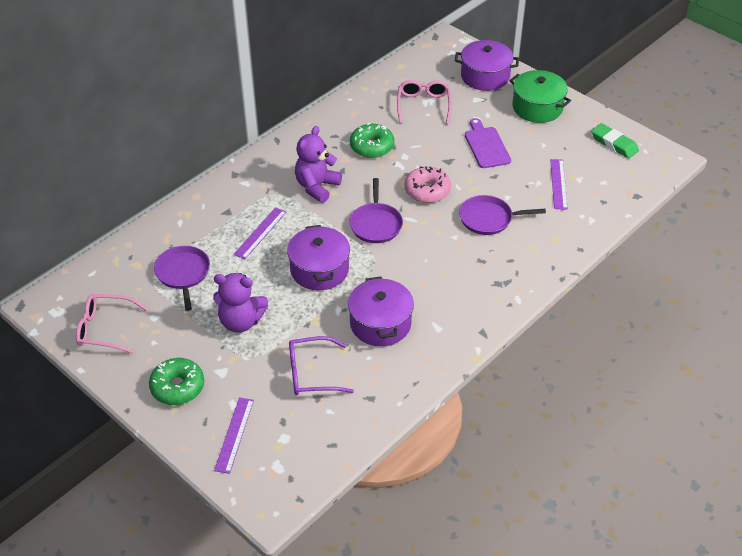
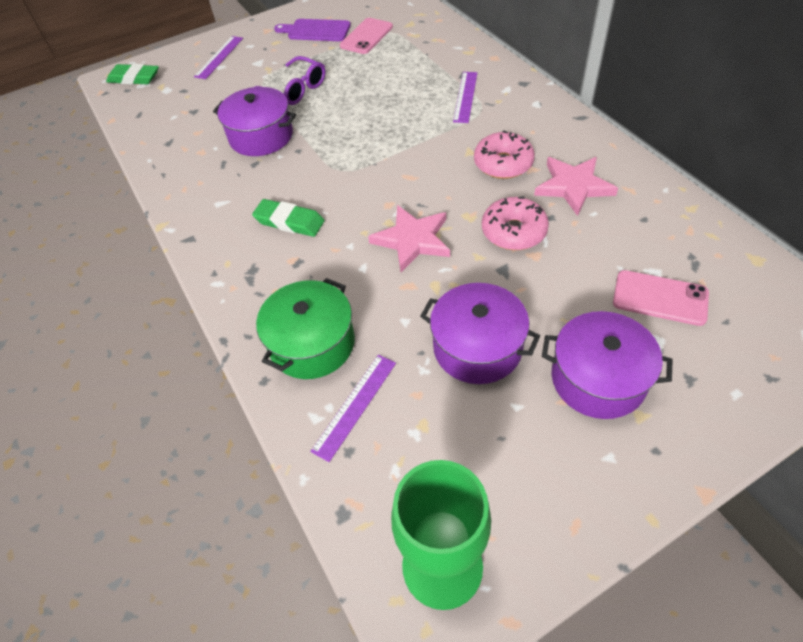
green donut: [149,358,204,405] [350,123,394,158] = 2 -> none = 0
green eraser: [591,123,639,158] = 1 -> [106,64,159,85] [252,199,325,237] = 2
green goblet: none = 0 -> [391,460,491,610] = 1
pink donut: [405,166,451,203] = 1 -> [474,130,535,179] [482,196,549,250] = 2
pink glasses: [76,294,148,354] [397,80,452,125] = 2 -> none = 0
pink phone: none = 0 -> [340,18,393,54] [613,270,709,326] = 2
pink star: none = 0 -> [368,205,450,272] [534,157,618,216] = 2
purple pan: [154,246,210,311] [349,178,403,243] [459,195,546,235] = 3 -> none = 0
purple teddy bear: [213,273,268,333] [295,126,342,203] = 2 -> none = 0

